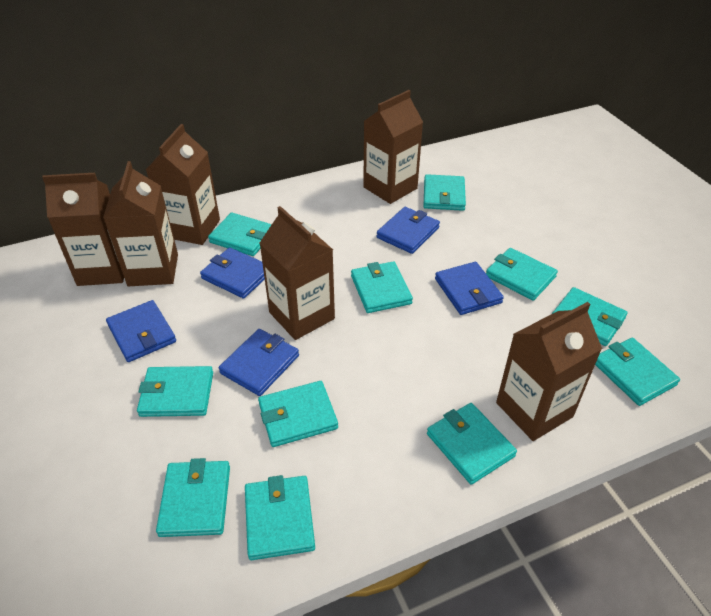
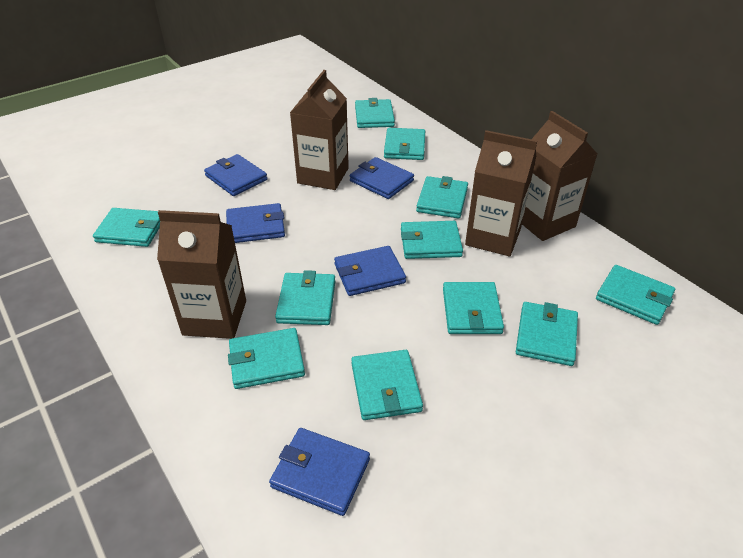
brown carton: [42,173,124,286] [103,161,178,286] [146,124,220,245] [260,206,335,340] [363,90,423,204] [496,302,602,441] = 6 -> [157,210,246,339] [290,70,349,190] [465,130,537,256] [522,111,597,241] = 4

